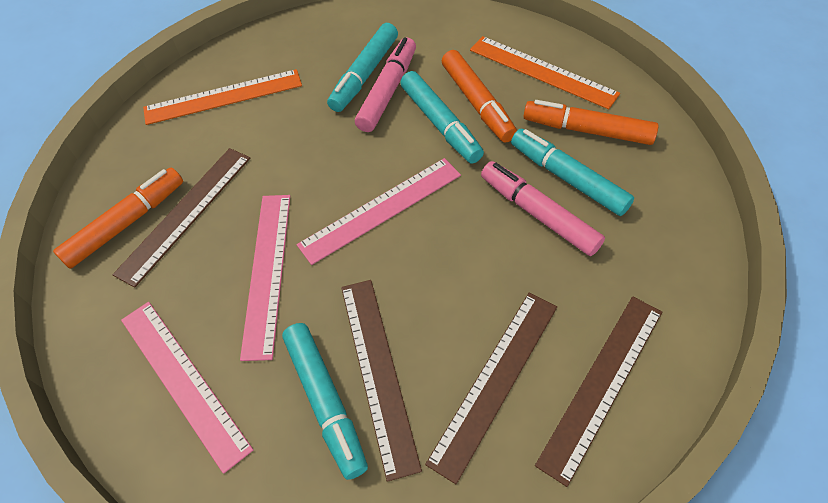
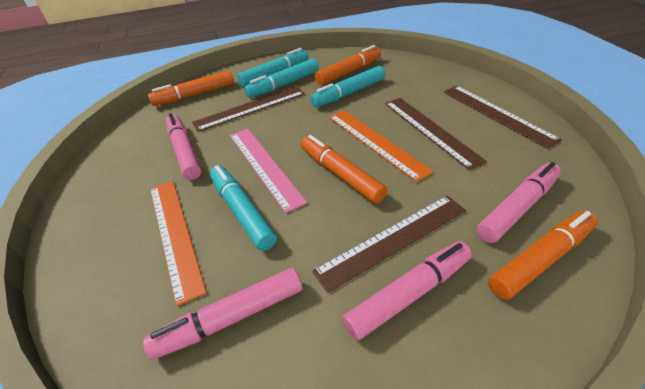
orange marker: [53,168,183,269] [442,50,517,143] [523,100,658,145] = 3 -> [148,70,234,106] [301,135,388,204] [315,45,381,85] [488,210,598,300] = 4
pink marker: [355,38,416,132] [481,161,605,256] = 2 -> [143,268,302,360] [166,113,202,180] [342,241,472,341] [476,162,561,243] = 4
pink ruler: [121,302,253,474] [240,195,290,361] [297,158,461,265] = 3 -> [230,129,307,213] = 1

